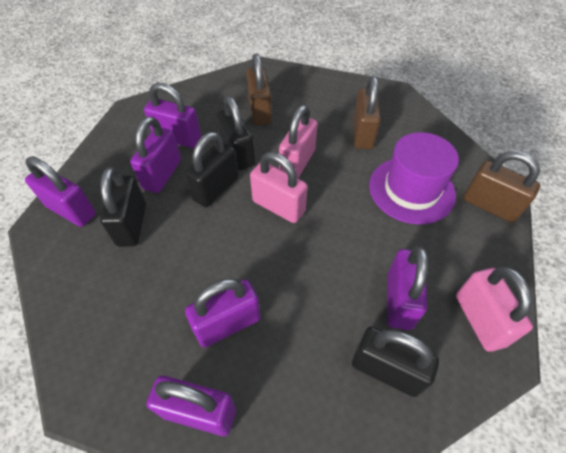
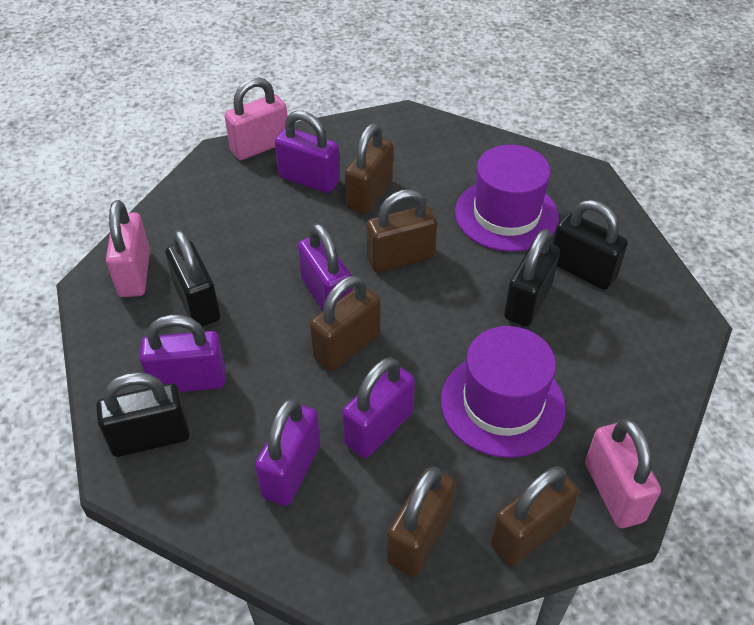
brown padlock: [246,54,272,125] [353,76,381,149] [463,151,540,223] = 3 -> [310,276,381,371] [345,123,393,215] [366,189,437,273] [387,467,456,577] [490,466,579,566] = 5
purple hat: [369,132,459,224] = 1 -> [441,326,566,458] [455,145,559,252] = 2
purple padlock: [25,156,96,227] [130,116,181,193] [144,83,201,148] [147,376,236,436] [185,278,261,348] [387,246,428,330] = 6 -> [140,314,226,392] [255,398,320,506] [275,111,340,193] [298,223,352,311] [342,357,415,458] = 5

